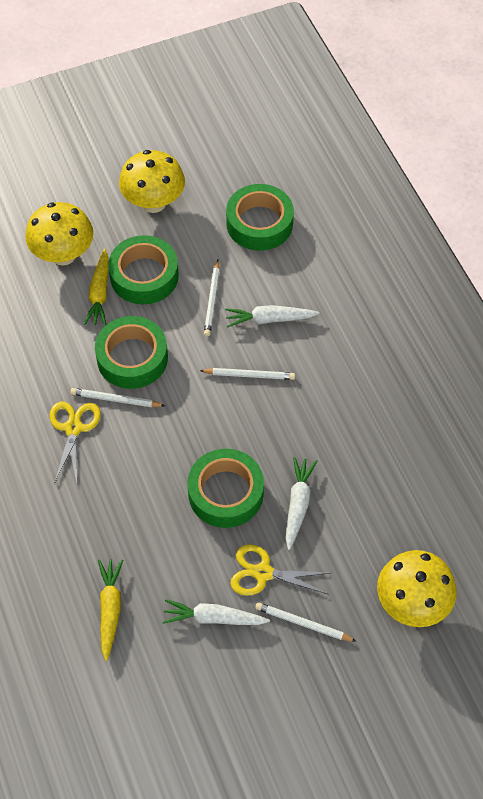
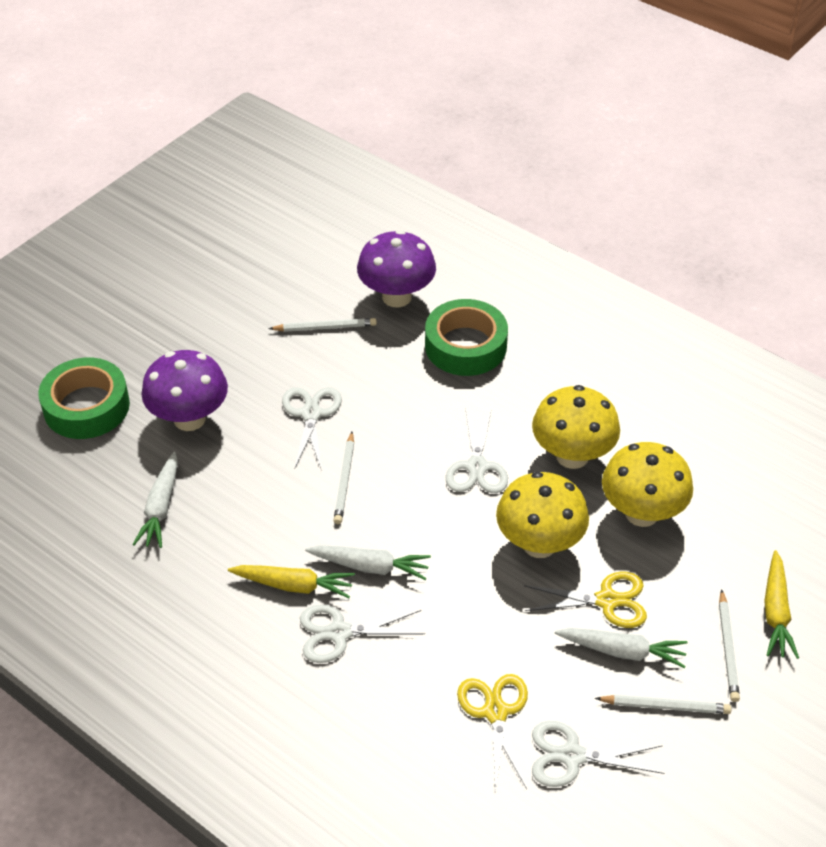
green tape: [95,316,168,389] [108,235,179,305] [187,449,264,528] [226,184,294,251] = 4 -> [38,358,130,439] [425,299,508,376] = 2
purple mushroom: none = 0 -> [141,350,228,431] [357,230,436,307] = 2
white scissors: none = 0 -> [282,387,342,470] [300,605,425,663] [446,408,508,493] [532,721,665,787] = 4

